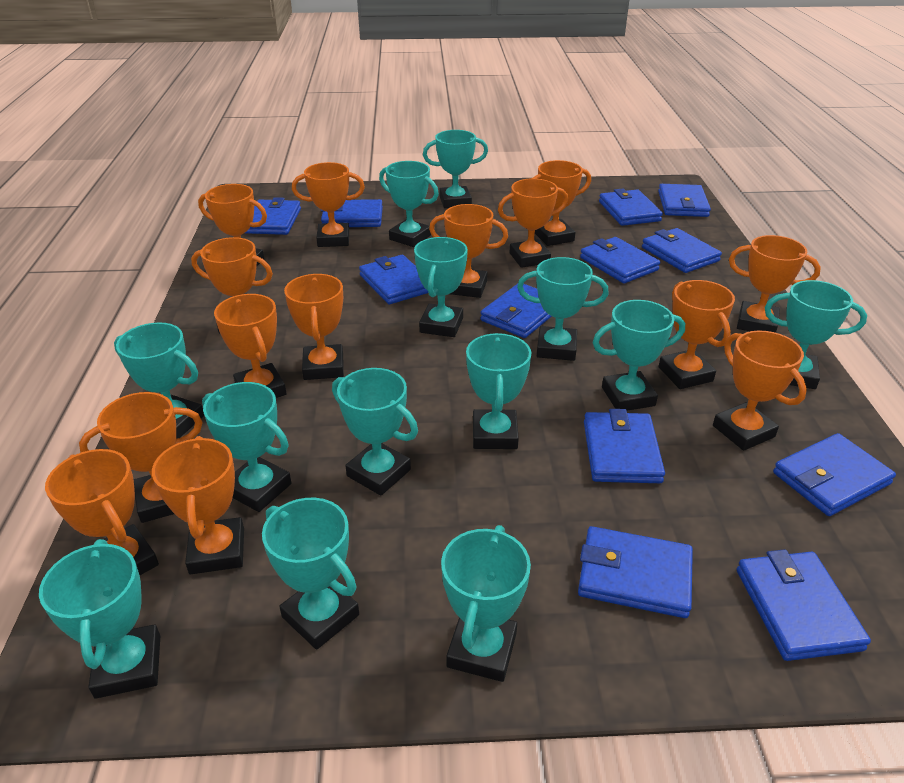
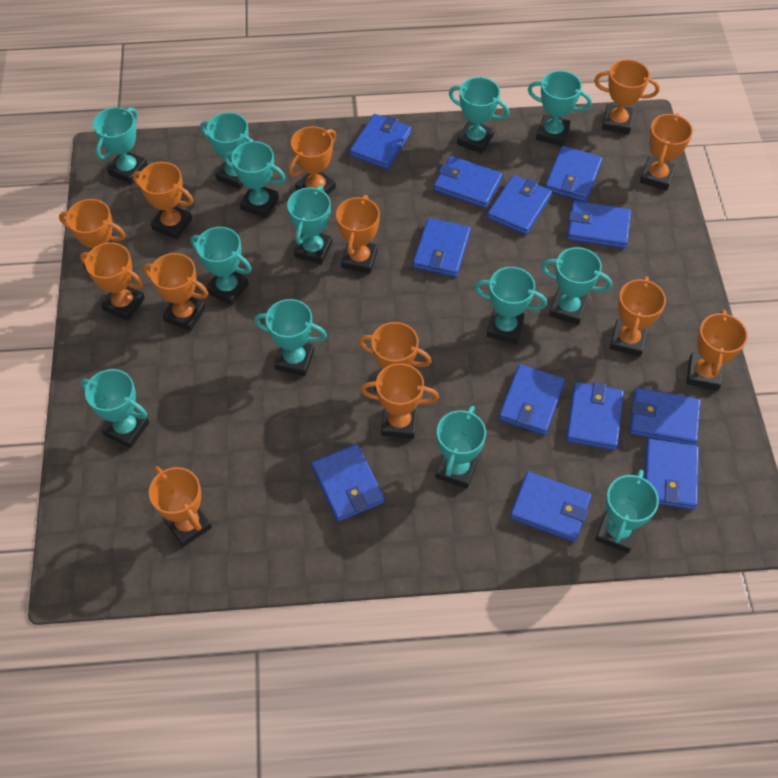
orange trophy: [45,449,159,575] [79,392,203,523] [152,436,244,574] [191,237,273,333] [198,184,267,267] [214,294,286,398] [284,274,344,380] [292,162,365,247] [429,204,508,298] [498,178,568,268] [533,160,591,246] [658,280,735,389] [713,331,807,451] [729,235,821,333] = 14 -> [59,199,125,269] [80,242,145,321] [133,162,193,239] [143,253,208,331] [149,466,212,547] [289,126,336,195] [336,195,380,274] [359,322,432,392] [361,363,439,439] [594,59,660,135] [610,276,666,357] [640,113,693,191] [686,309,748,390] = 13

